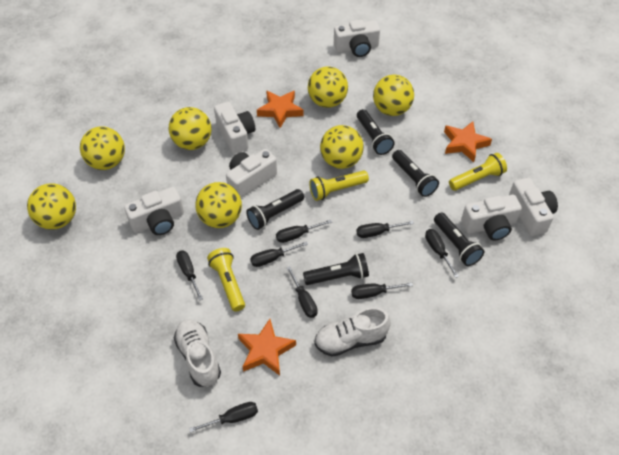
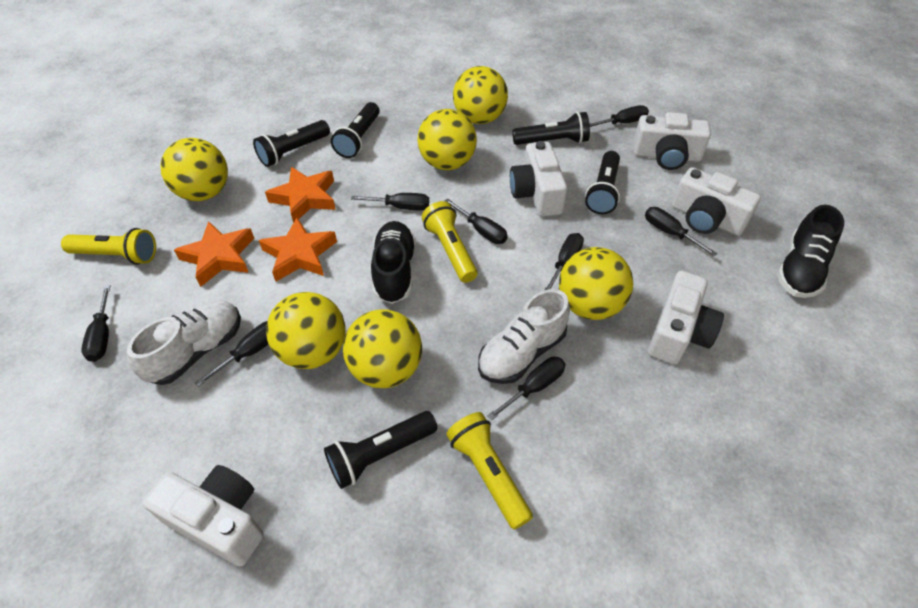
black shoe: none = 0 -> [371,221,416,304] [777,205,844,298] = 2
white camera: [124,187,184,235] [214,102,255,154] [226,149,277,198] [334,20,380,57] [461,195,522,240] [509,178,558,236] = 6 -> [143,465,264,566] [510,141,567,217] [633,112,711,170] [648,270,724,364] [672,167,761,235] = 5
yellow ball: [27,183,76,230] [80,126,125,170] [168,107,211,150] [195,182,242,228] [308,66,348,108] [320,125,364,169] [373,74,414,116] = 7 -> [160,138,228,201] [266,292,346,369] [343,309,422,388] [418,109,477,170] [453,66,508,124] [559,247,633,320] = 6

